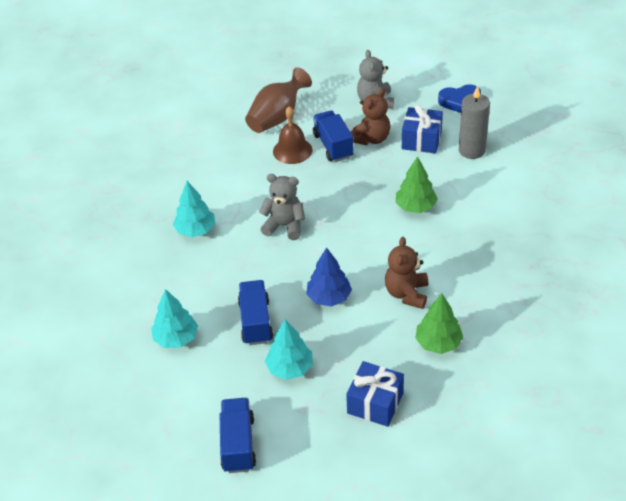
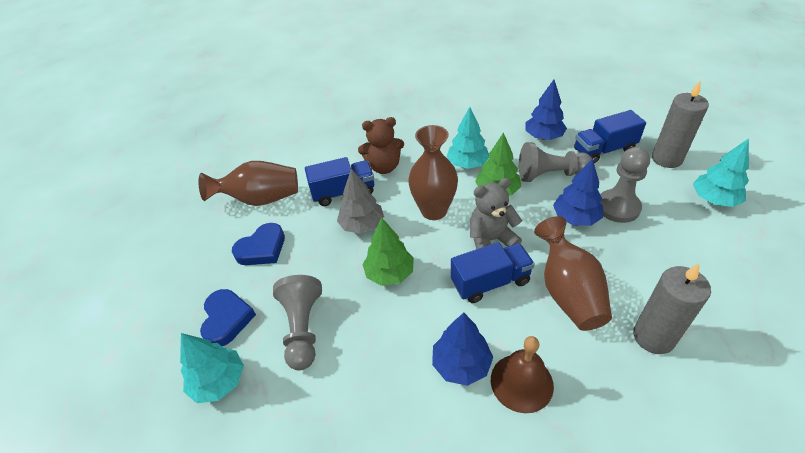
blue gift: [346,361,404,427] [402,105,443,153] = 2 -> none = 0
blue heart: [438,84,481,113] = 1 -> [200,289,256,346] [232,223,285,265] = 2
blue tree: [306,247,352,307] = 1 -> [432,313,493,386] [525,80,567,140] [553,159,603,226] = 3
brown teddy bear: [351,88,391,145] [385,237,428,309] = 2 -> [358,117,404,174] = 1
brown vase: [245,67,312,133] = 1 -> [199,161,298,206] [408,125,458,220] [534,216,612,331] = 3
grey candle: [459,85,490,159] = 1 -> [633,263,711,354] [652,81,709,168] = 2
grey pawn: none = 0 -> [273,275,322,370] [519,142,592,182] [600,147,650,223] = 3
grey teddy bear: [259,174,305,240] [357,50,394,109] = 2 -> [470,178,522,249] = 1
grey tree: none = 0 -> [337,168,384,234] = 1

